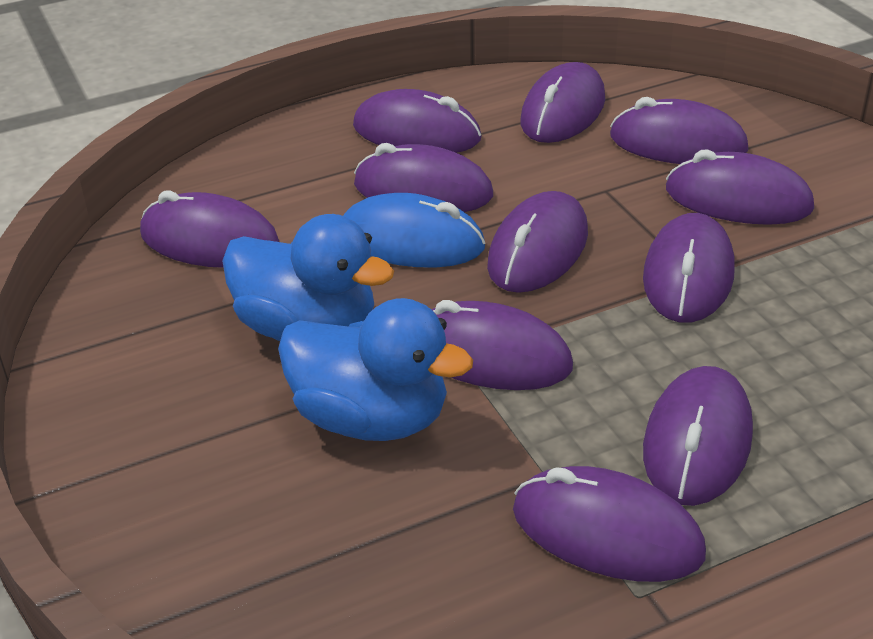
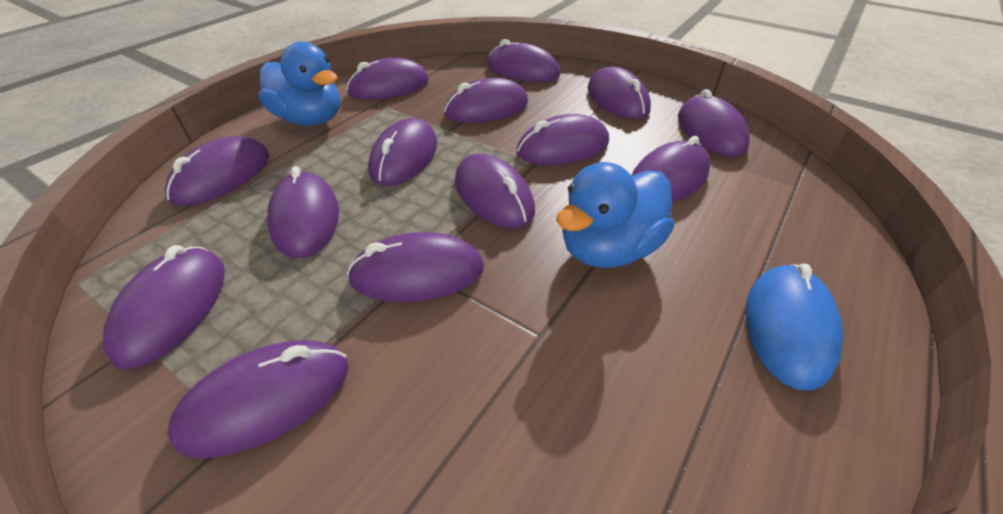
purple mouse: [140,190,279,268] [353,89,482,153] [354,143,493,212] [431,300,573,390] [487,191,588,293] [513,466,706,582] [521,62,605,143] [610,97,749,164] [643,213,734,323] [643,366,753,506] [666,149,814,225] = 11 -> [103,245,225,369] [165,136,269,206] [167,340,348,459] [267,166,339,258] [346,58,429,99] [347,232,484,302] [368,118,437,186] [444,78,528,123] [455,154,535,228] [487,39,560,82] [516,114,609,165] [588,67,651,119] [631,136,711,202] [678,89,750,157] = 14

